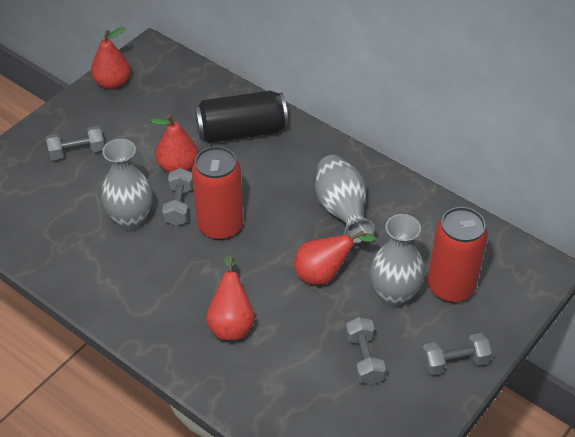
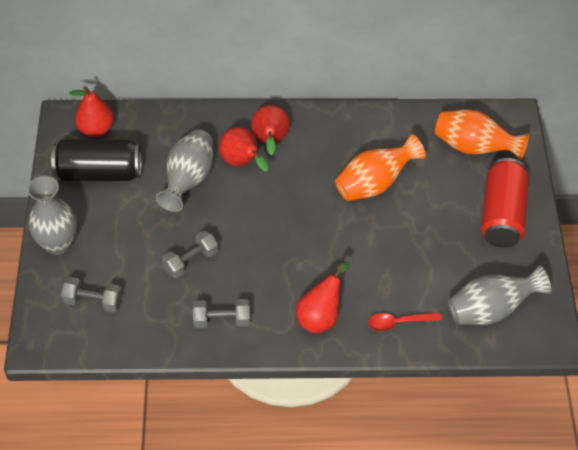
grey dumbbell: [46,126,104,160] [162,168,193,226] [346,317,386,385] [421,333,492,375] = 4 -> [61,277,122,312] [162,231,218,278] [193,299,250,328] = 3
orange vase: none = 0 -> [335,134,426,201] [435,110,529,160] = 2
red can: [192,146,243,240] [428,207,488,303] = 2 -> [481,158,529,248] = 1
red spoon: none = 0 -> [368,312,442,331] = 1

